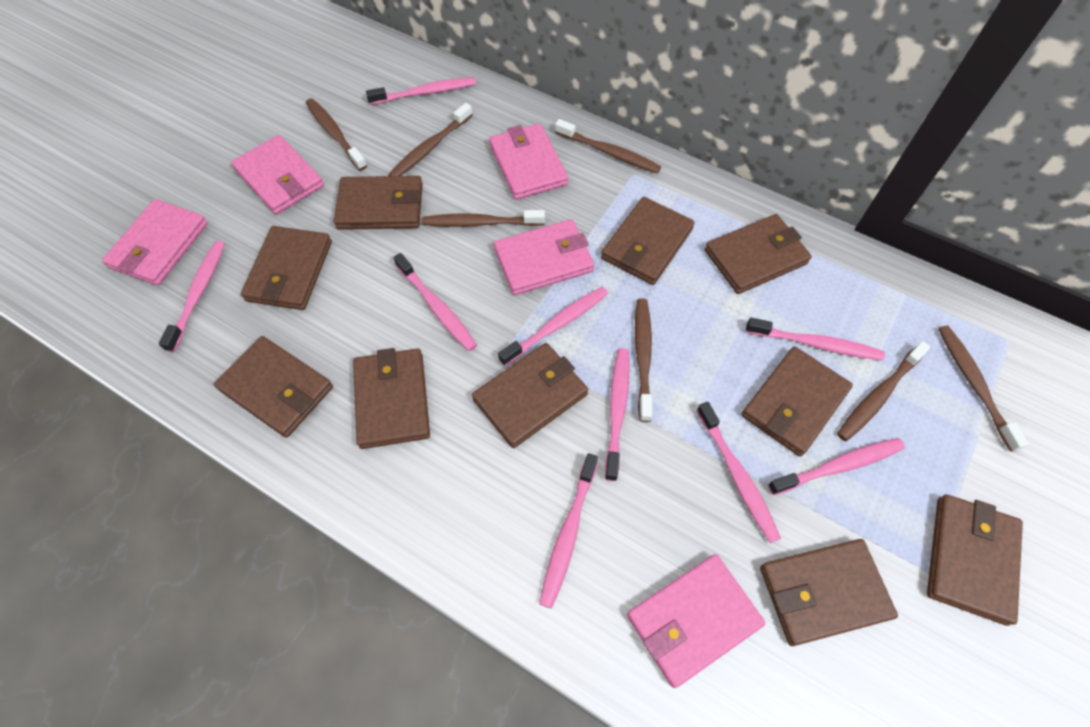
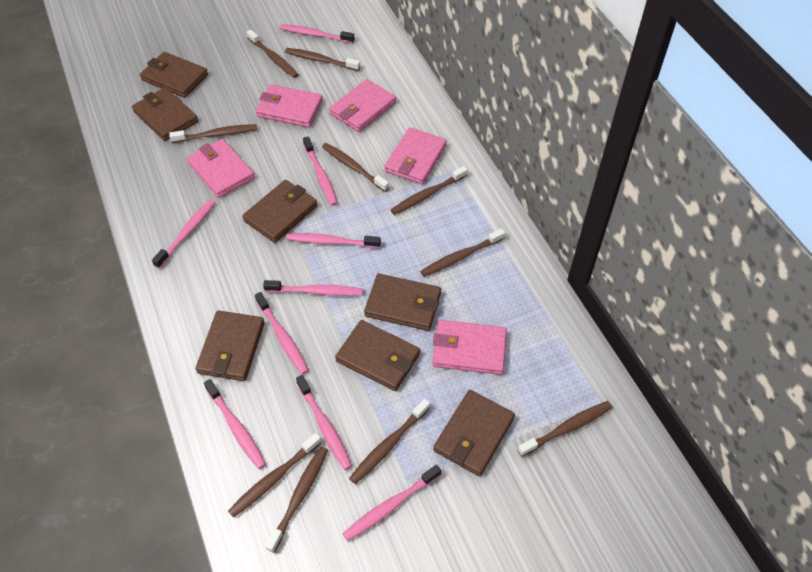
brown toothbrush: [306,98,367,171] [388,103,473,176] [422,210,545,227] [555,119,661,174] [635,298,652,422] [837,341,931,441] [938,325,1029,452] = 7 -> [169,124,257,143] [228,433,322,518] [247,30,299,78] [265,447,328,553] [285,48,360,71] [322,143,389,192] [349,399,430,484] [391,166,468,215] [421,228,505,277] [517,401,612,457] = 10
brown wallet: [214,336,333,438] [241,226,332,310] [334,176,423,230] [353,348,430,449] [472,343,588,448] [601,197,695,285] [705,214,812,294] [741,346,853,457] [760,539,898,646] [927,494,1023,626] = 10 -> [132,87,198,141] [140,52,208,98] [196,310,265,381] [242,180,317,243] [335,320,420,391] [364,274,441,331] [433,390,515,476] = 7

